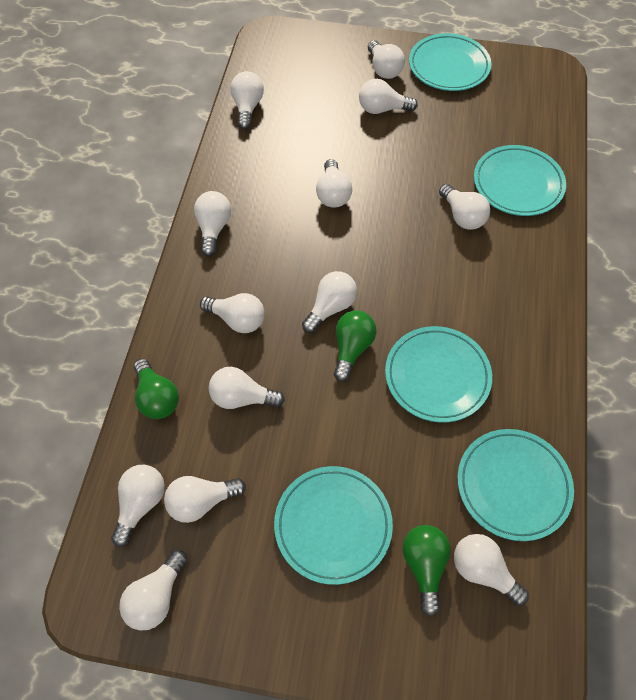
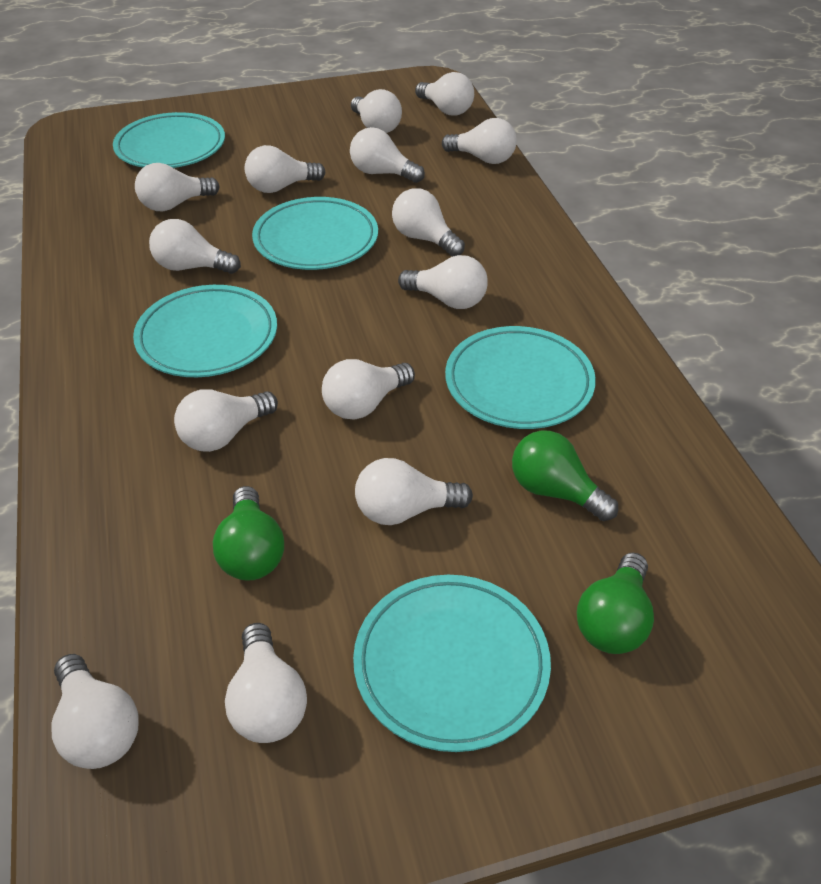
white light bulb: [111,465,165,547] [119,550,187,631] [164,476,246,523] [194,191,231,256] [200,293,265,333] [209,367,285,409] [230,71,264,130] [302,271,357,333] [316,159,352,208] [359,79,418,114] [368,40,405,79] [439,184,490,230] [454,534,529,606] = 13 -> [52,654,139,769] [135,163,220,211] [149,219,241,274] [174,389,278,452] [225,623,307,743] [245,145,325,193] [322,359,415,420] [350,127,425,183] [351,89,402,133] [355,458,473,525] [392,188,465,257] [398,255,488,309] [415,72,474,116] [442,118,517,164] = 14

